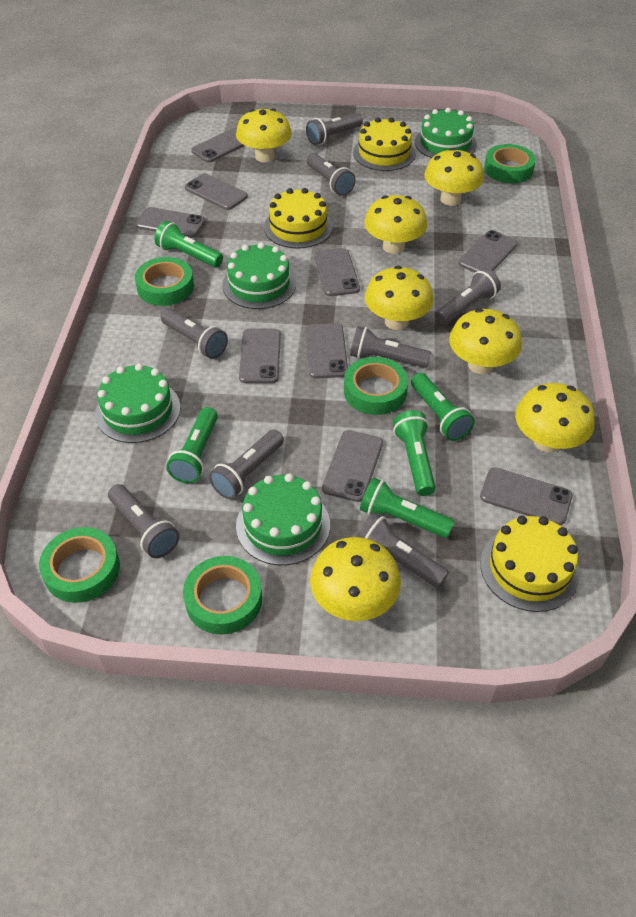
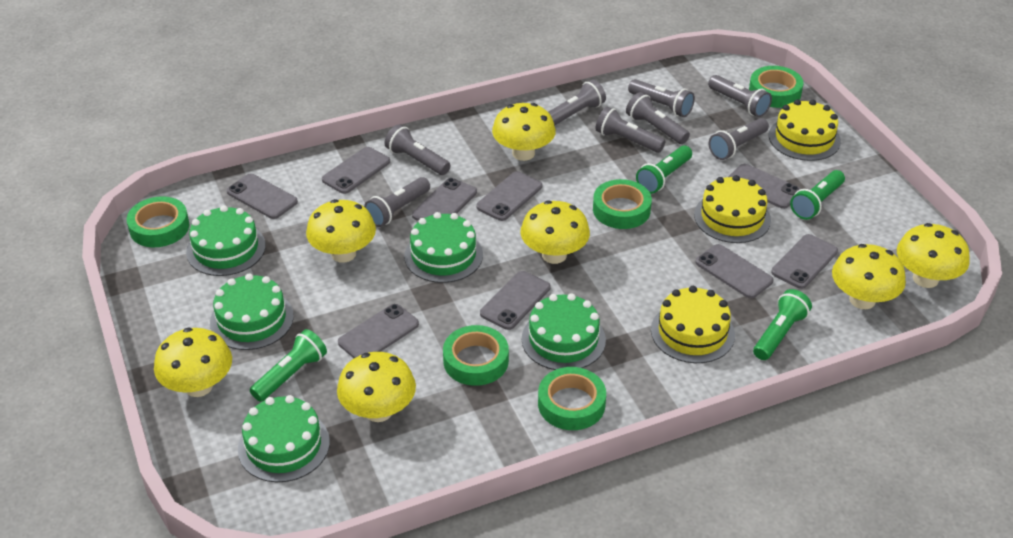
green cake: [95,363,181,443] [222,242,296,309] [236,474,330,565] [415,108,477,158] = 4 -> [186,205,266,276] [210,274,294,350] [238,395,330,482] [404,212,483,283] [522,293,606,370] = 5
green flashlight: [155,221,223,267] [166,407,218,483] [360,478,455,538] [393,410,436,496] [411,373,475,441] = 5 -> [250,329,327,402] [636,145,692,194] [753,289,812,360] [790,170,845,220] = 4

